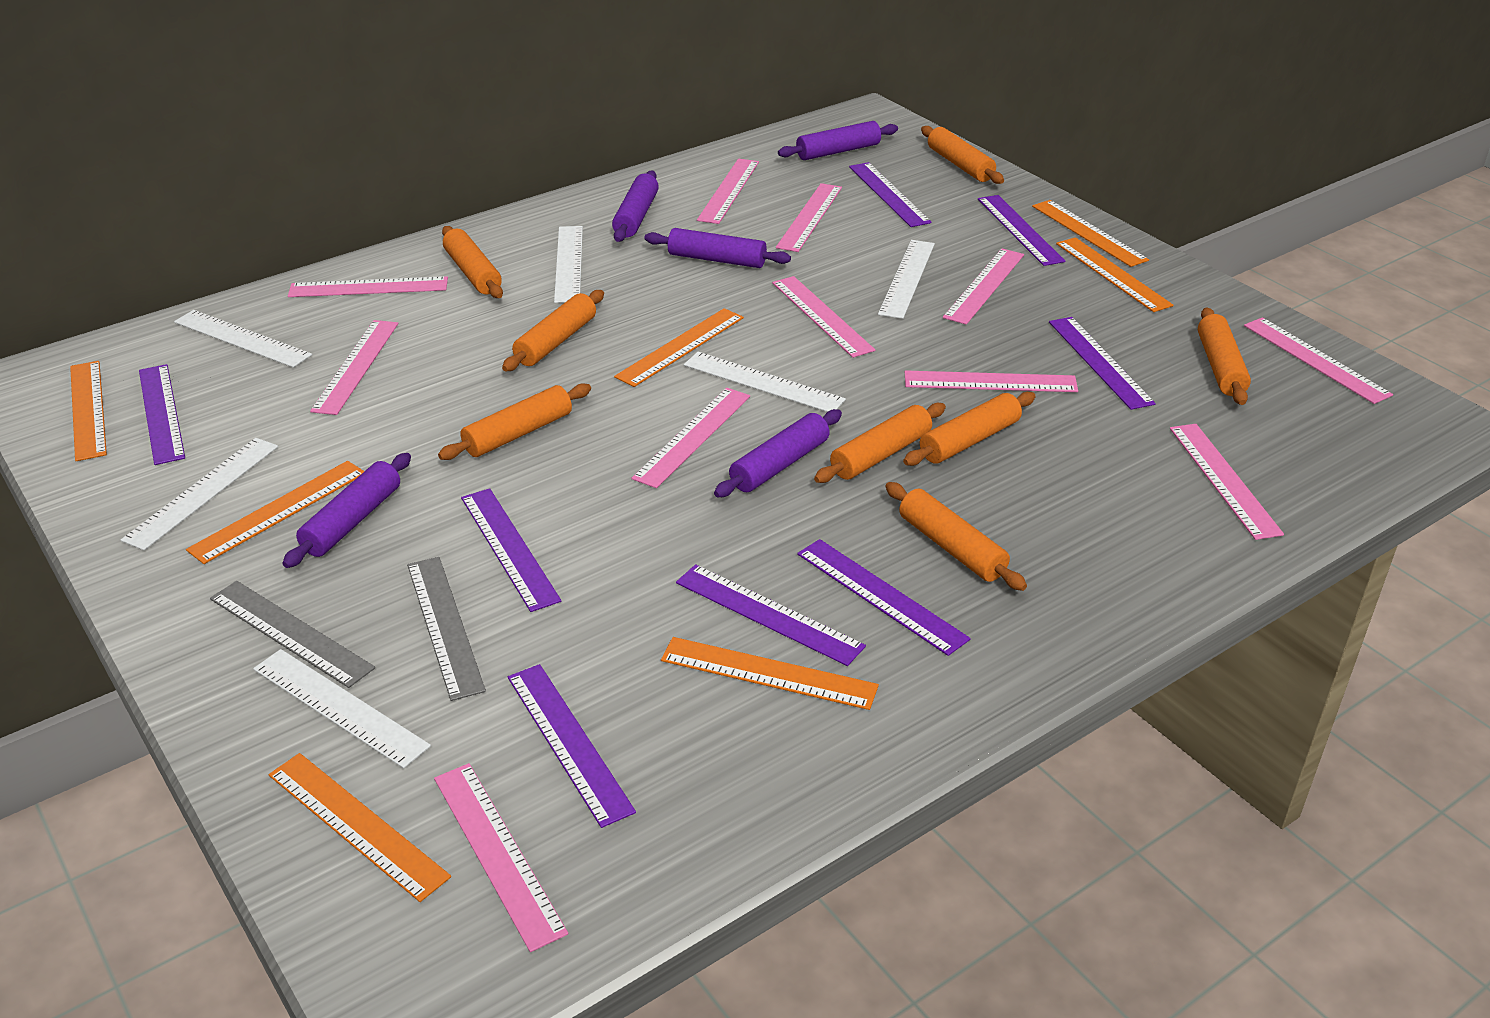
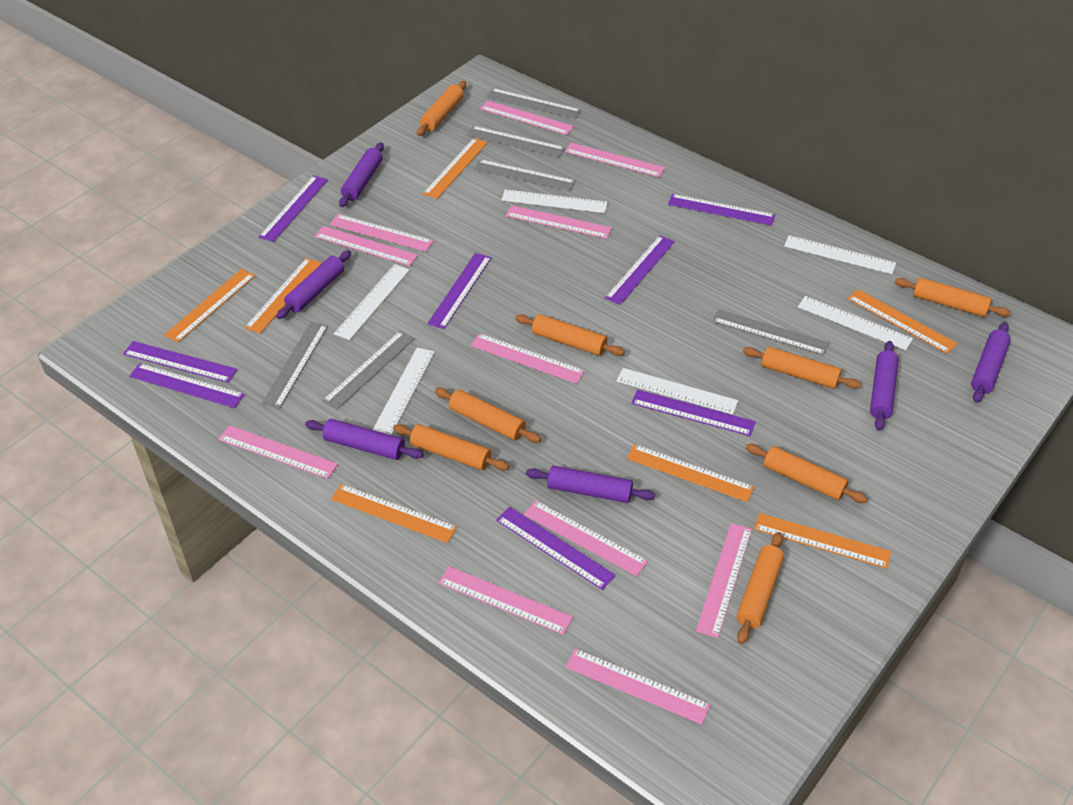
grey ruler: [210,581,375,688] [407,557,486,701] = 2 -> [262,322,328,409] [322,331,415,410] [467,126,565,157] [474,159,576,191] [486,88,581,119] [712,309,830,356] = 6
purple rolling pin: [282,453,411,568] [612,171,659,242] [644,228,791,268] [714,409,842,497] [778,121,898,160] = 5 -> [276,250,351,319] [305,419,423,460] [339,142,384,207] [526,466,655,503] [870,341,899,431] [971,322,1011,403] = 6

